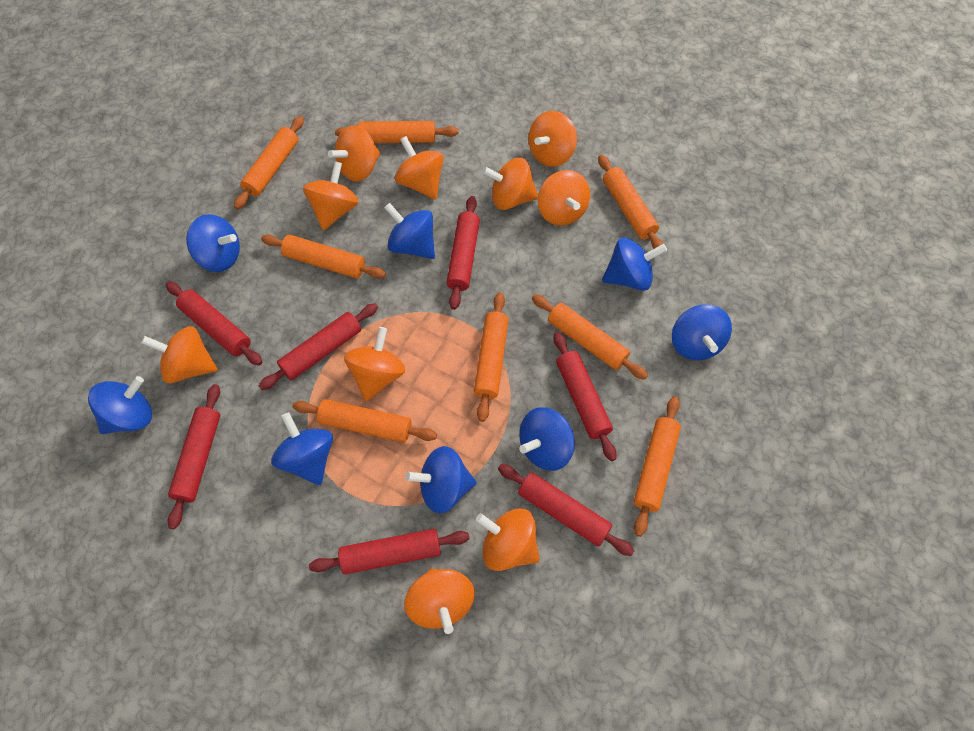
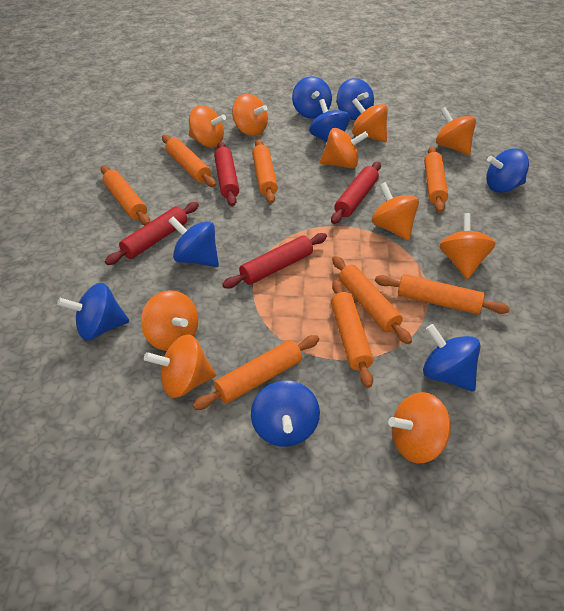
red rolling pin: [166,281,262,366] [168,384,220,529] [259,303,378,390] [309,529,469,574] [446,196,480,310] [498,464,634,556] [553,332,617,461] = 7 -> [105,202,199,265] [214,142,239,206] [222,233,327,288] [331,162,381,224] = 4

